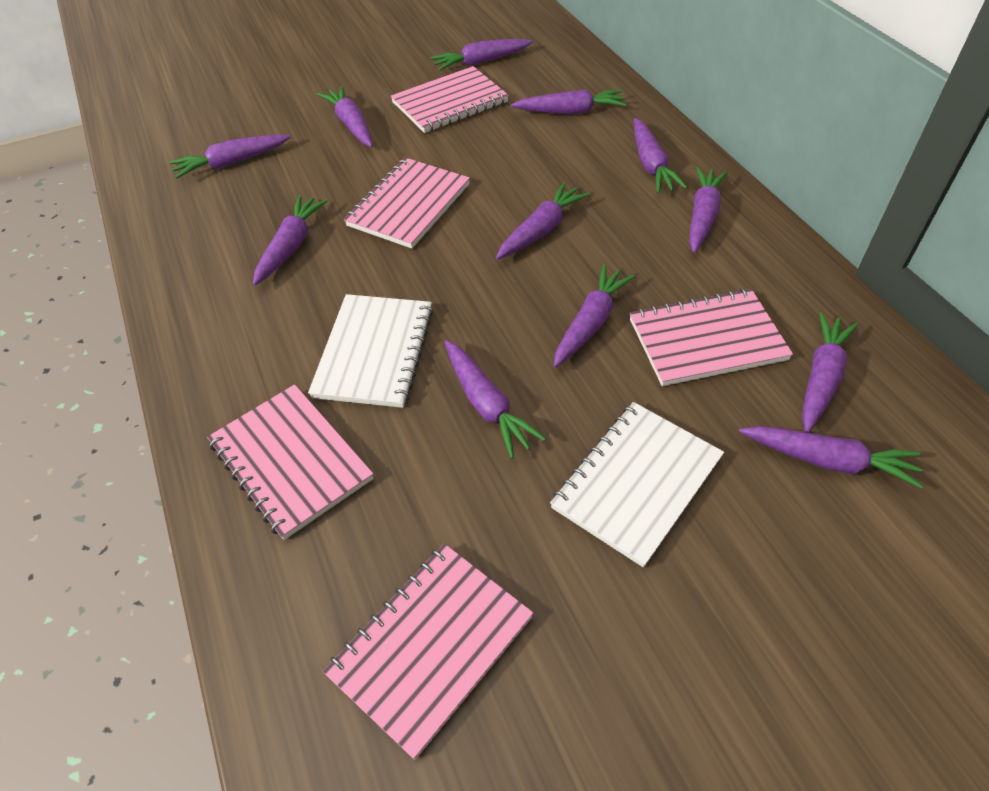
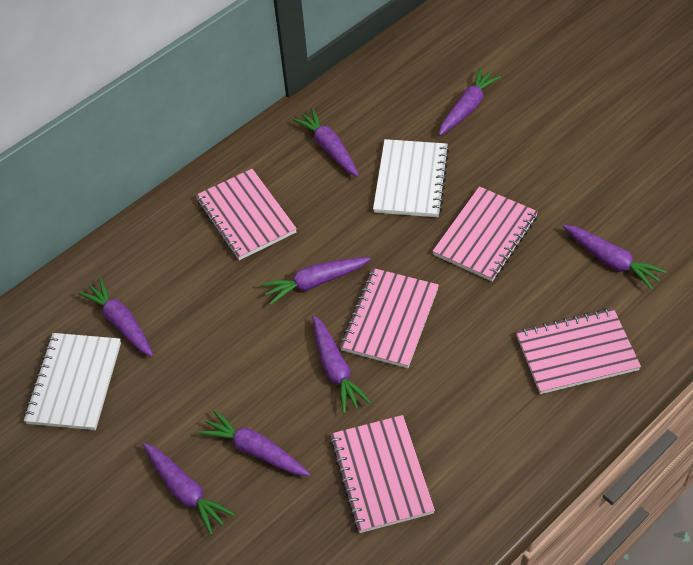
purple carrot: [169,135,291,179] [253,195,328,286] [317,86,373,147] [430,39,533,71] [444,340,546,459] [496,182,590,260] [511,89,627,114] [553,264,636,368] [634,118,688,193] [689,167,728,253] [739,426,923,489] [802,312,858,433] = 12 -> [78,278,154,357] [143,443,235,535] [198,410,310,476] [261,257,371,305] [292,108,359,177] [312,315,371,413] [439,67,502,136] [563,225,667,290] = 8

